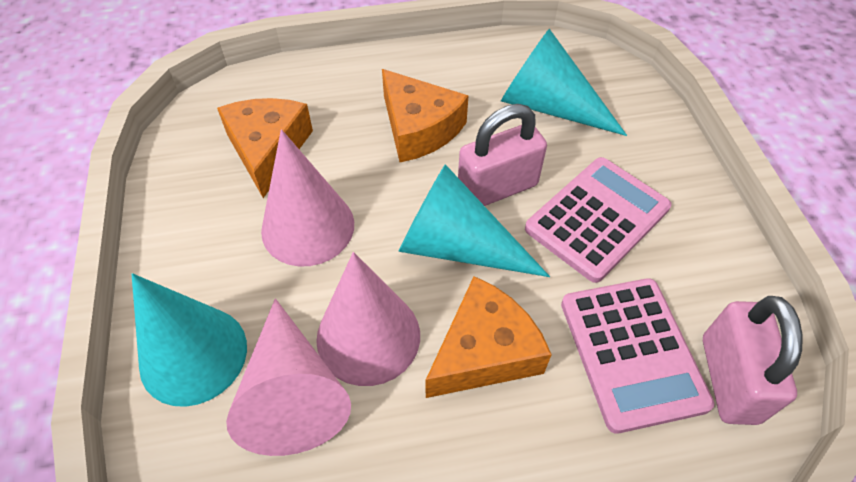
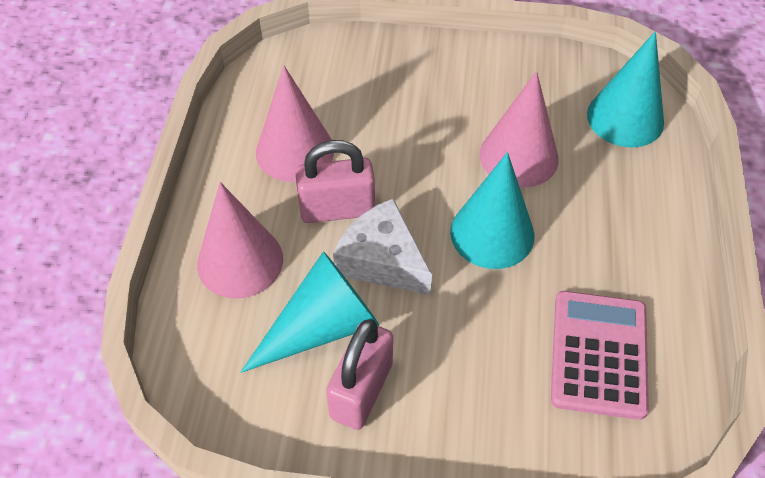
orange cheese: [217,98,313,198] [382,69,469,162] [426,276,552,398] = 3 -> none = 0
pink calculator: [525,157,671,283] [561,278,715,434] = 2 -> [551,291,649,420] = 1
white cheese: none = 0 -> [333,199,432,295] = 1

